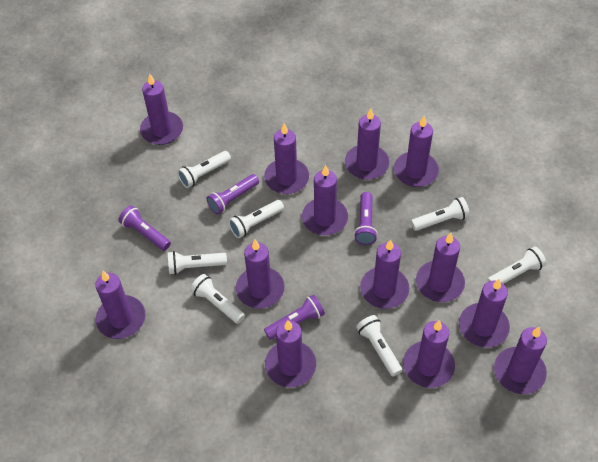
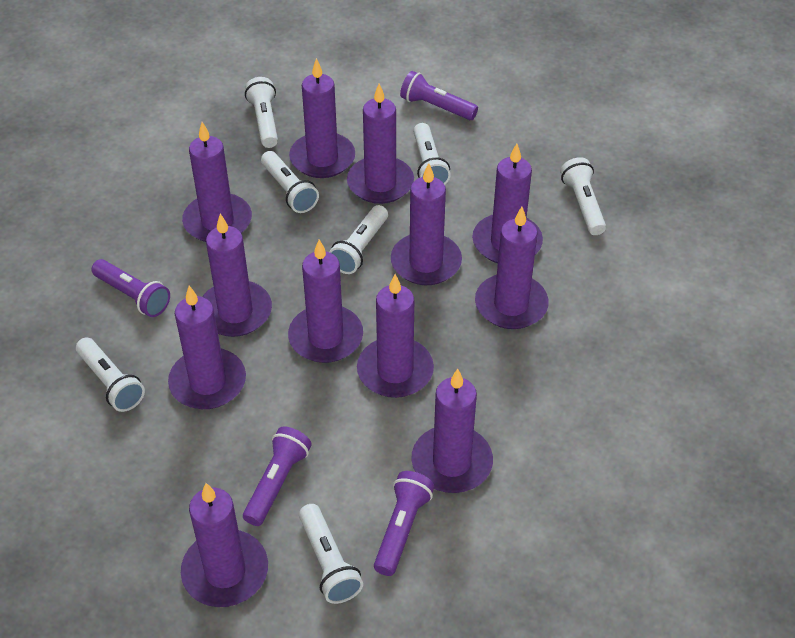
purple candle: [95,271,145,339] [140,73,183,145] [236,240,285,309] [264,123,309,194] [265,320,316,387] [302,165,348,235] [345,109,389,180] [360,239,409,309] [394,116,439,187] [403,320,455,388] [416,233,465,302] [459,279,510,347] [494,327,547,394] = 13 -> [168,286,246,409] [181,483,268,607] [182,122,252,242] [202,213,272,337] [288,240,363,363] [289,58,355,178] [347,84,414,204] [357,274,434,398] [391,163,462,285] [411,369,493,493] [472,143,543,263] [475,207,549,329] = 12

